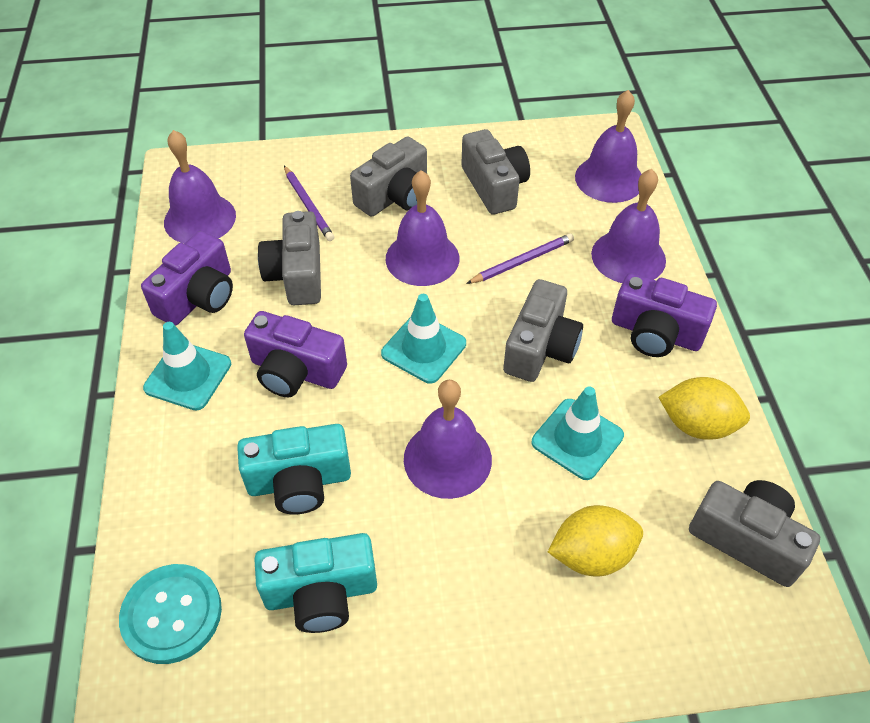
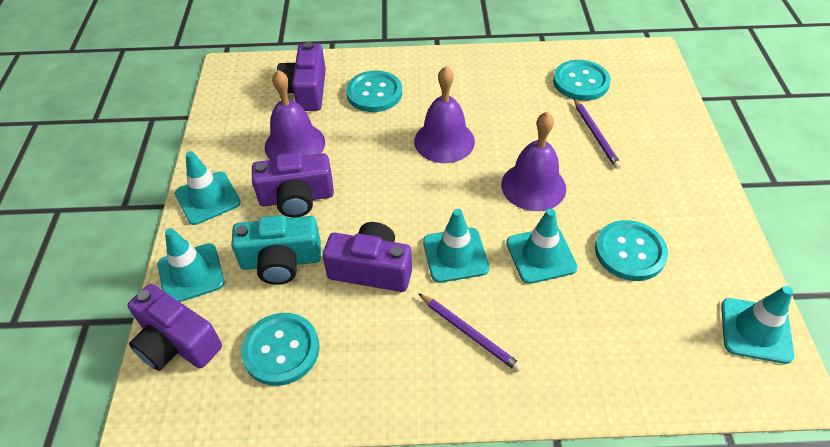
grey camera: [258,211,321,305] [350,137,427,217] [461,129,530,215] [503,279,583,382] [689,480,820,587] = 5 -> none = 0
purple bell: [164,130,236,243] [386,170,459,286] [404,380,492,499] [575,90,641,203] [591,169,666,283] = 5 -> [265,70,325,160] [414,66,475,163] [501,112,566,211] = 3
purple camera: [141,231,233,326] [244,311,347,397] [612,273,717,357] = 3 -> [128,284,222,371] [252,152,334,218] [277,42,326,111] [323,222,412,292] = 4
turquoise button: [119,564,222,664] = 1 -> [241,313,320,386] [346,70,402,112] [553,60,611,101] [595,220,668,281] = 4
turquoise camera: [237,424,351,515] [254,533,377,633] = 2 -> [231,215,321,285] = 1
turquoise traffic cone: [143,322,231,410] [381,294,466,384] [532,387,624,480] = 3 -> [158,228,224,302] [175,151,241,225] [423,209,489,283] [506,209,578,284] [721,286,794,364] = 5
yellow lemon: [548,505,643,576] [658,377,750,440] = 2 -> none = 0

